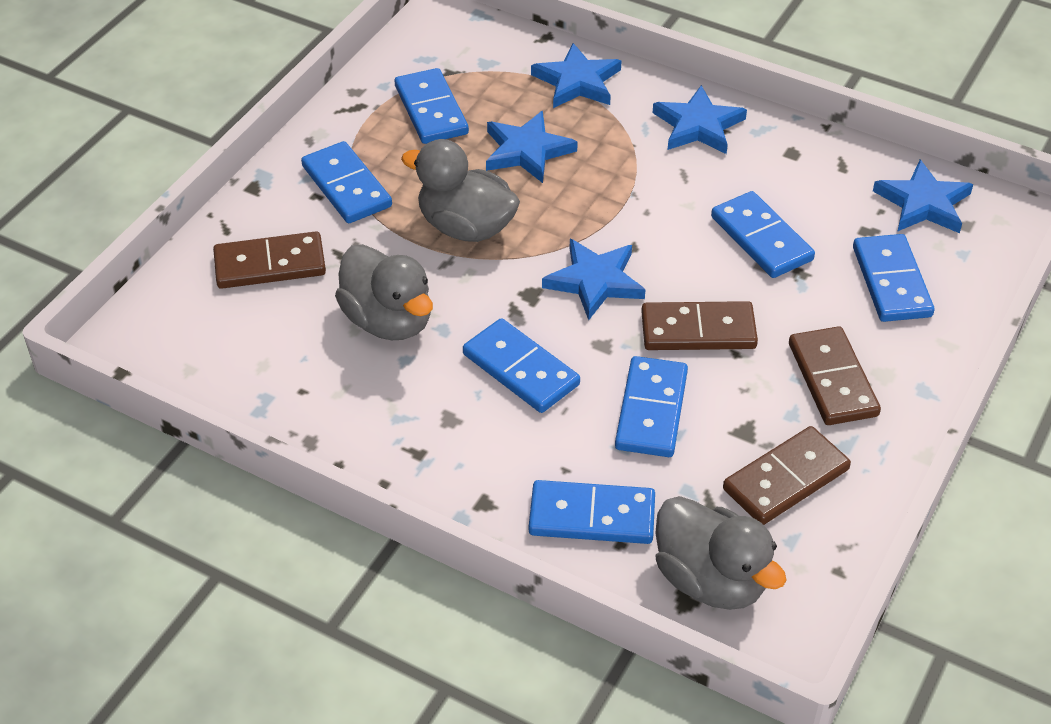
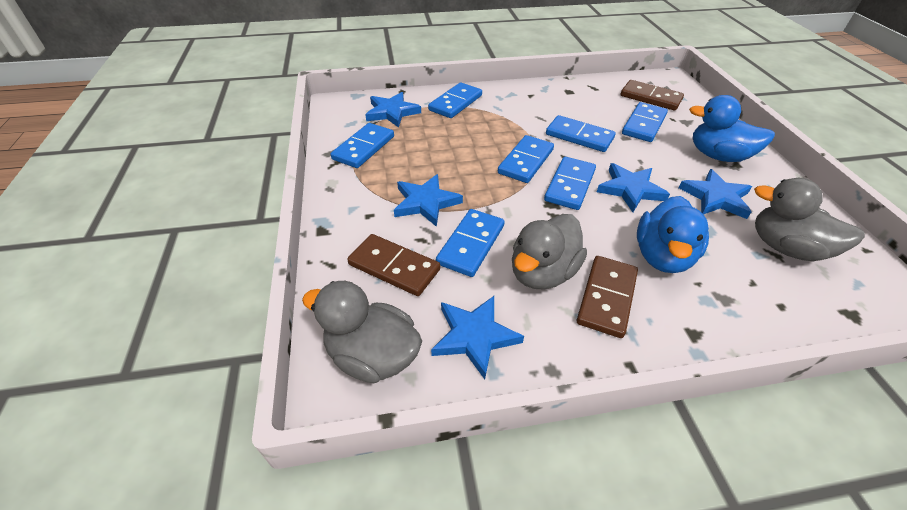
blue duck: none = 0 -> [637,196,709,273] [689,95,775,162] = 2
brown domino: [213,231,326,289] [641,301,758,350] [723,426,851,525] [789,326,881,425] = 4 -> [347,234,440,296] [577,256,638,338] [621,80,684,110] = 3

